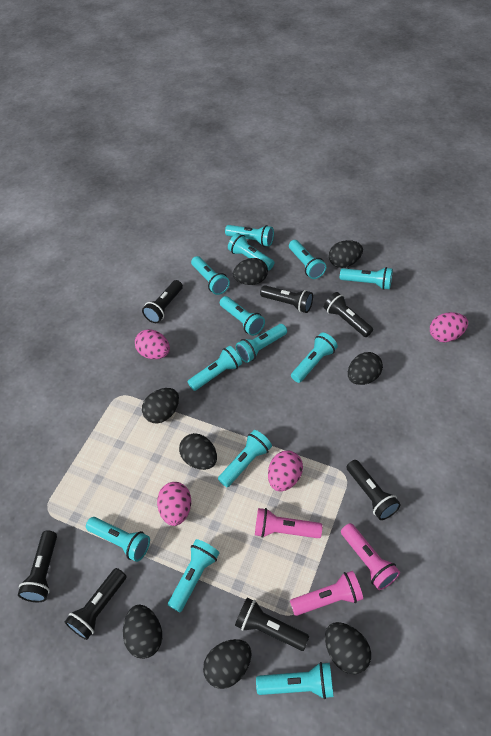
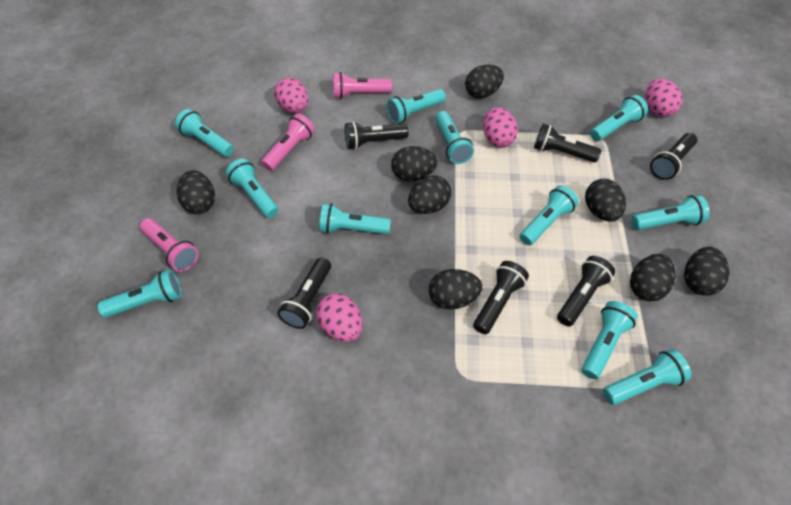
black flashlight: [18,530,57,602] [65,568,127,640] [142,280,183,323] [235,598,309,651] [260,285,313,313] [324,292,373,337] [347,460,401,520] = 7 -> [277,257,331,329] [345,122,408,150] [473,261,529,334] [534,124,601,162] [557,256,615,326] [650,133,697,180] = 6
turquoise flashlight: [86,517,150,562] [168,539,220,612] [187,346,242,391] [191,256,230,295] [218,430,272,487] [220,296,265,336] [225,225,274,247] [228,233,274,270] [236,324,287,363] [256,662,334,699] [289,240,326,279] [291,333,338,383] [340,267,393,290] = 13 -> [97,269,182,318] [175,109,234,157] [226,159,279,218] [319,203,391,234] [387,89,446,124] [435,111,474,164] [520,185,579,245] [582,301,638,380] [590,95,648,141] [603,349,691,405] [631,195,710,230] = 11

